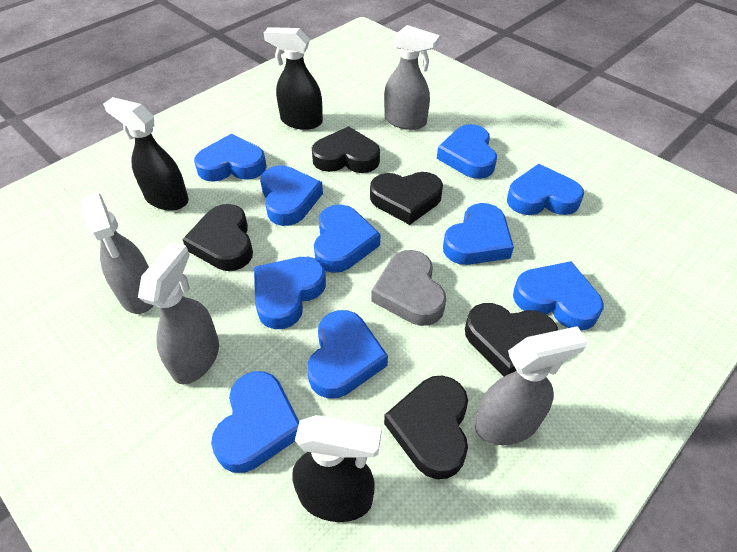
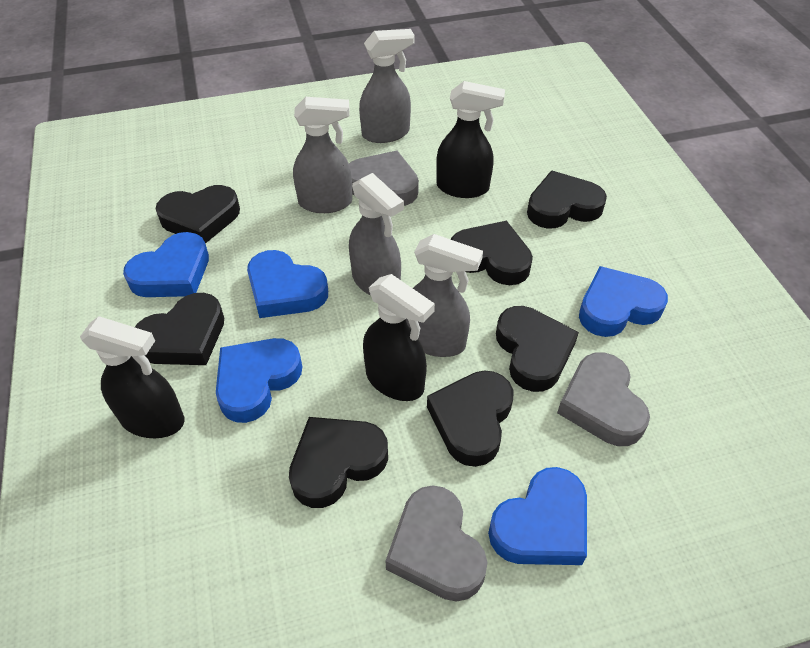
black heart: [182,204,253,271] [312,126,380,173] [370,172,443,225] [384,376,468,479] [465,303,558,376] = 5 -> [135,293,224,365] [156,185,240,244] [289,417,388,508] [427,371,513,467] [451,221,533,285] [496,306,579,392] [527,171,607,229] = 7
blue heart: [194,134,267,182] [211,371,299,473] [254,257,326,329] [260,165,323,226] [307,310,388,399] [314,204,380,273] [437,124,497,179] [443,203,514,265] [507,164,584,215] [513,261,603,330] = 10 -> [123,232,209,297] [216,338,302,423] [247,250,328,318] [488,467,587,565] [579,266,668,337] = 5
grey heart: [371,250,446,326] = 1 -> [349,151,419,206] [385,485,487,602] [557,352,650,446] = 3

